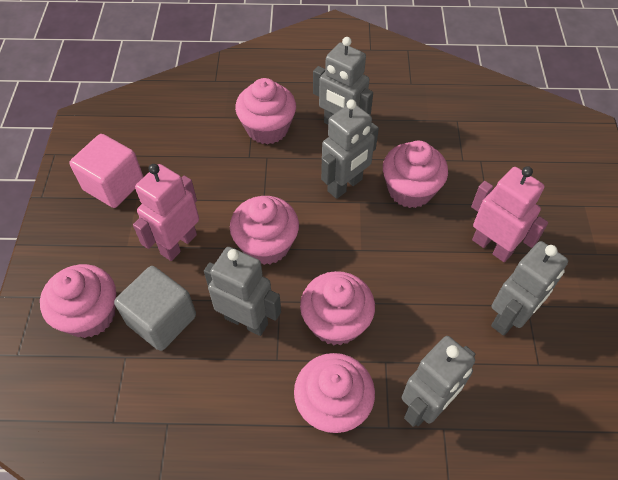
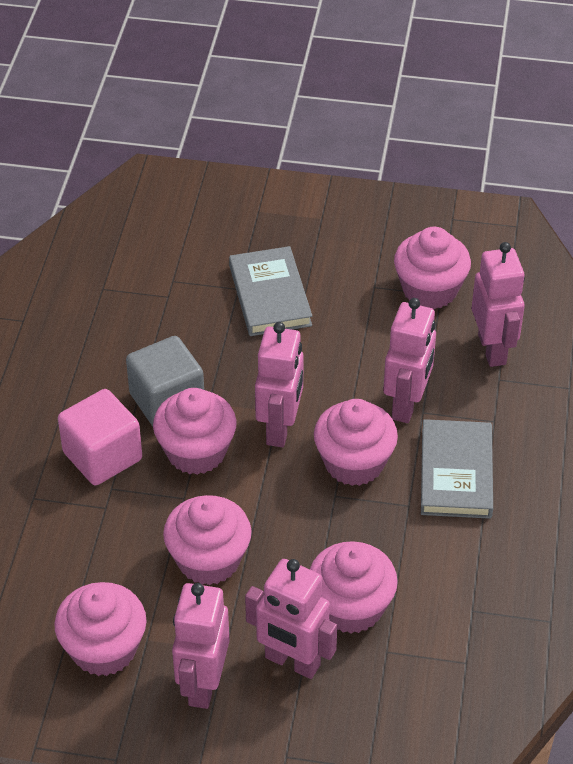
grey book: none = 0 -> [229,246,312,336] [421,419,493,519] = 2
grey robot: [204,247,281,336] [313,37,373,125] [321,99,379,199] [402,336,475,427] [491,241,568,336] = 5 -> none = 0
pink robot: [133,164,199,261] [471,166,548,262] = 2 -> [172,583,229,709] [245,559,337,679] [255,322,304,447] [383,298,436,423] [472,242,525,367] = 5

